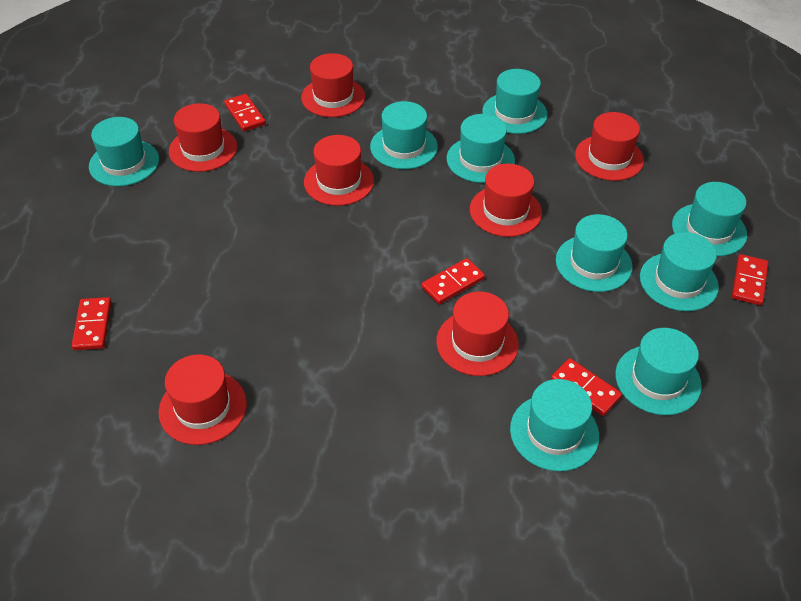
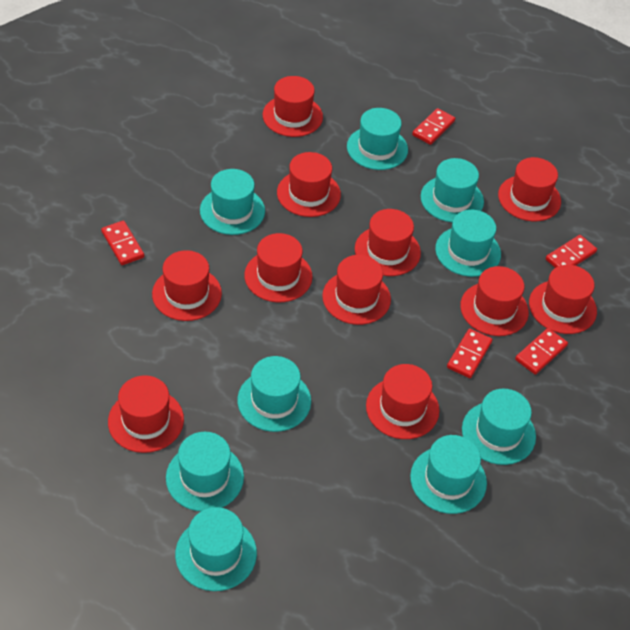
red hat: [159,354,247,445] [169,103,237,172] [301,53,365,117] [304,135,374,206] [436,291,519,376] [470,164,542,237] [575,112,644,181] = 7 -> [108,375,184,453] [152,250,222,321] [244,233,313,302] [263,76,323,137] [277,152,341,217] [322,255,391,325] [355,209,421,276] [366,364,439,439] [460,266,529,336] [498,157,561,221] [529,265,597,334] = 11

